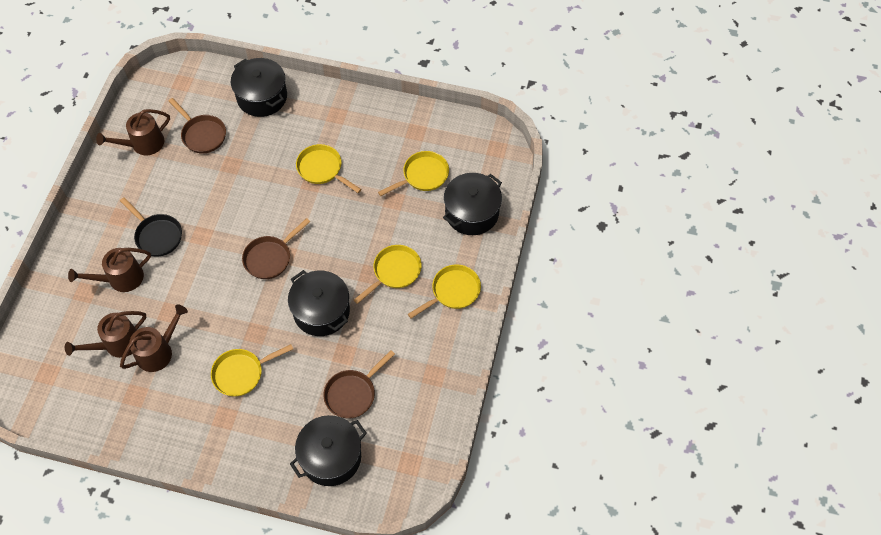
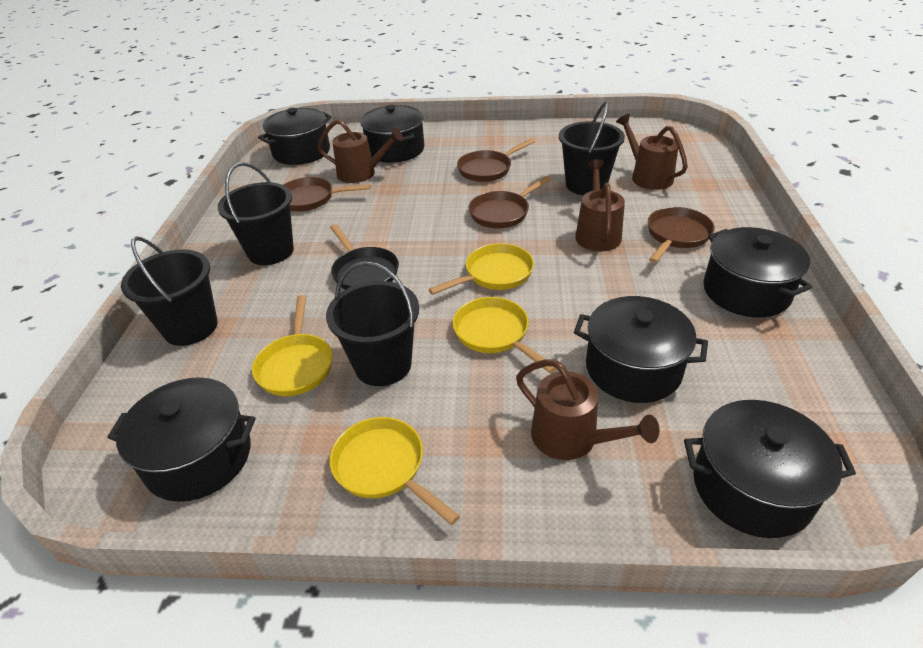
black bucket: none = 0 -> [121,236,218,346] [218,162,294,265] [326,261,419,386] [559,101,625,195] = 4
black pot: [231,58,287,117] [288,270,350,336] [290,415,367,486] [443,173,502,235] = 4 -> [107,377,255,502] [258,108,332,165] [360,105,425,163] [574,296,708,403] [684,400,856,538] [703,227,812,317] = 6
brown pan: [169,98,226,154] [242,218,310,279] [323,350,395,418] = 3 -> [283,177,371,212] [457,138,535,182] [469,176,552,228] [648,207,715,263] = 4
yellow pan: [211,344,293,396] [296,144,361,193] [354,245,422,304] [378,151,449,196] [408,264,481,318] = 5 -> [252,295,333,396] [330,417,460,525] [428,243,534,295] [453,297,556,373] = 4

